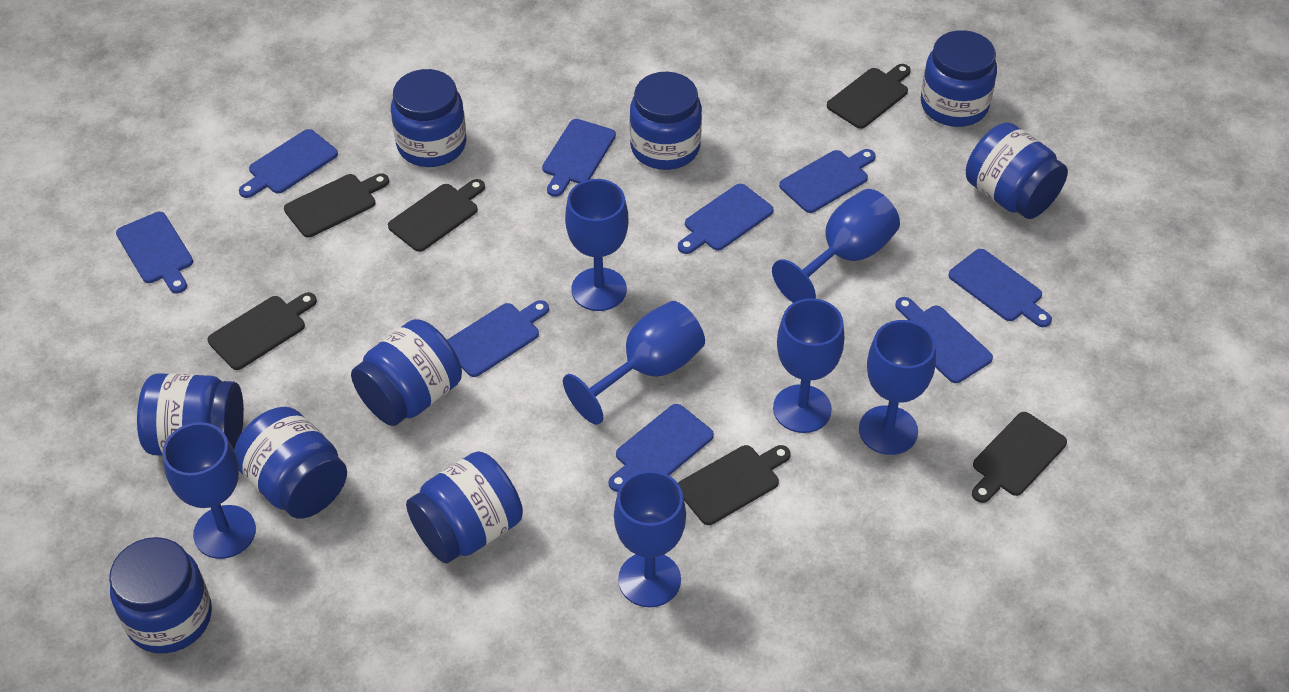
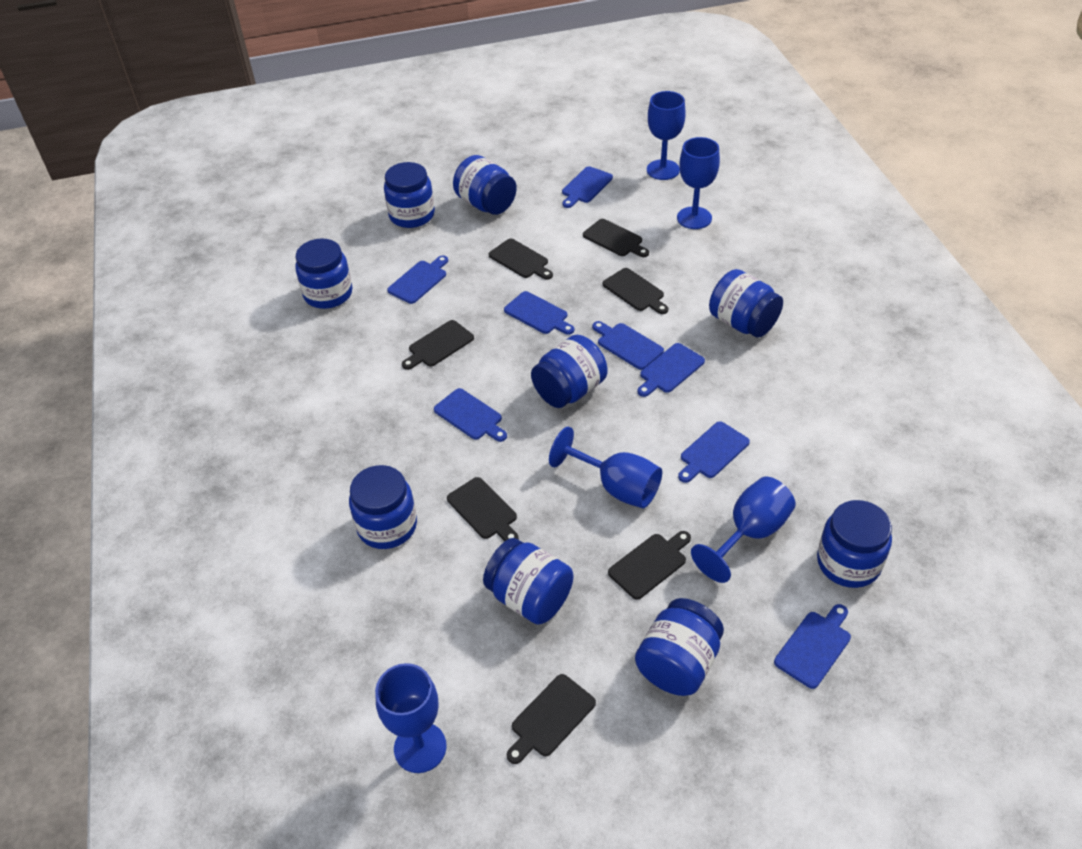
black cutting board: [208,292,317,370] [284,173,389,238] [388,179,485,252] [678,445,791,525] [827,64,911,129] [972,412,1067,503] = 6 -> [402,320,474,370] [447,477,519,541] [489,238,553,280] [507,674,596,764] [583,219,649,257] [603,268,668,314] [608,531,691,600] = 7
blue cutting board: [116,212,193,293] [239,129,338,198] [447,300,549,377] [542,119,616,197] [608,404,714,492] [678,184,774,254] [779,149,876,213] [895,297,993,383] [948,249,1052,327] = 9 -> [387,255,448,304] [434,388,507,442] [504,291,574,335] [562,166,613,208] [592,321,664,370] [637,343,705,397] [678,421,750,483] [774,604,851,689] = 8
blue goblet: [162,422,256,559] [563,301,705,425] [565,179,628,311] [614,470,686,607] [772,189,900,303] [773,298,844,433] [859,320,936,455] = 7 -> [375,663,447,773] [549,427,662,508] [647,91,686,180] [677,137,720,229] [691,477,796,583] = 5

